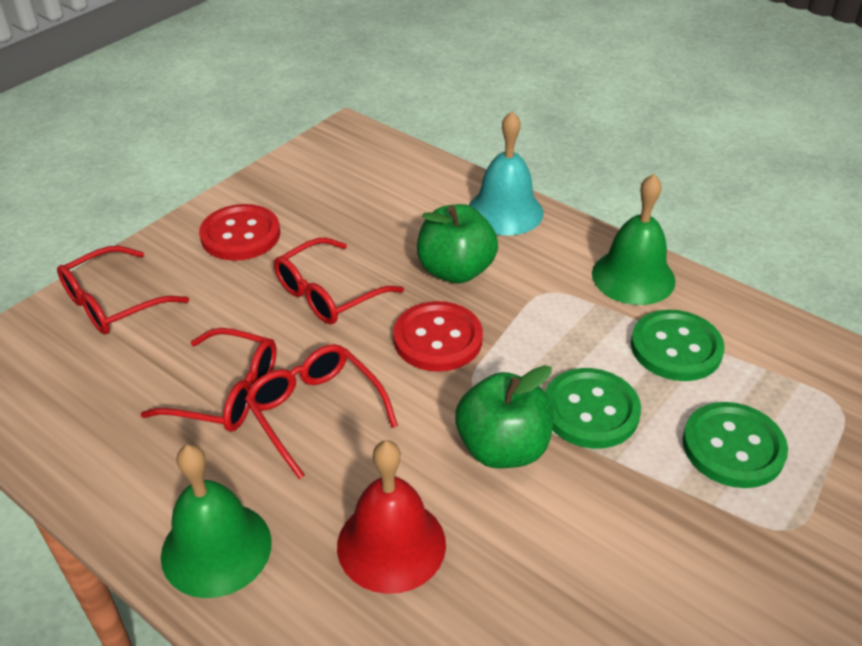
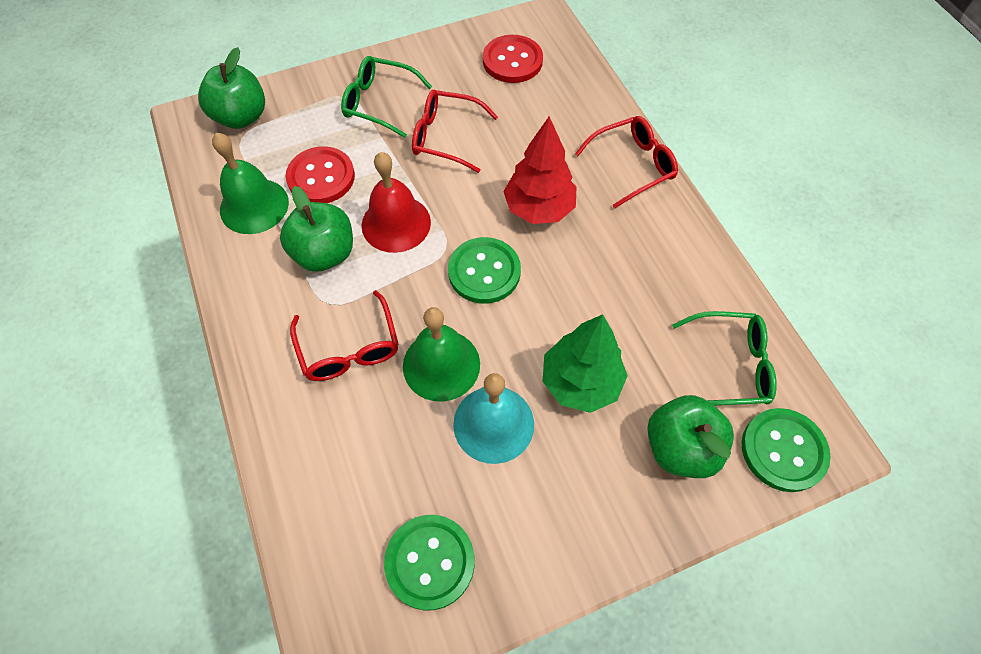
green apple: [417,204,498,283] [455,365,554,468] = 2 -> [198,47,265,129] [280,186,353,272] [647,395,734,478] = 3
green glasses: none = 0 -> [341,56,432,138] [672,311,777,406] = 2
green tree: none = 0 -> [542,314,628,413] = 1
red glasses: [57,246,189,335] [141,328,277,432] [245,344,398,479] [274,238,404,324] = 4 -> [290,290,398,381] [412,90,498,173] [575,116,678,209] = 3
red tree: none = 0 -> [503,116,577,224] = 1

